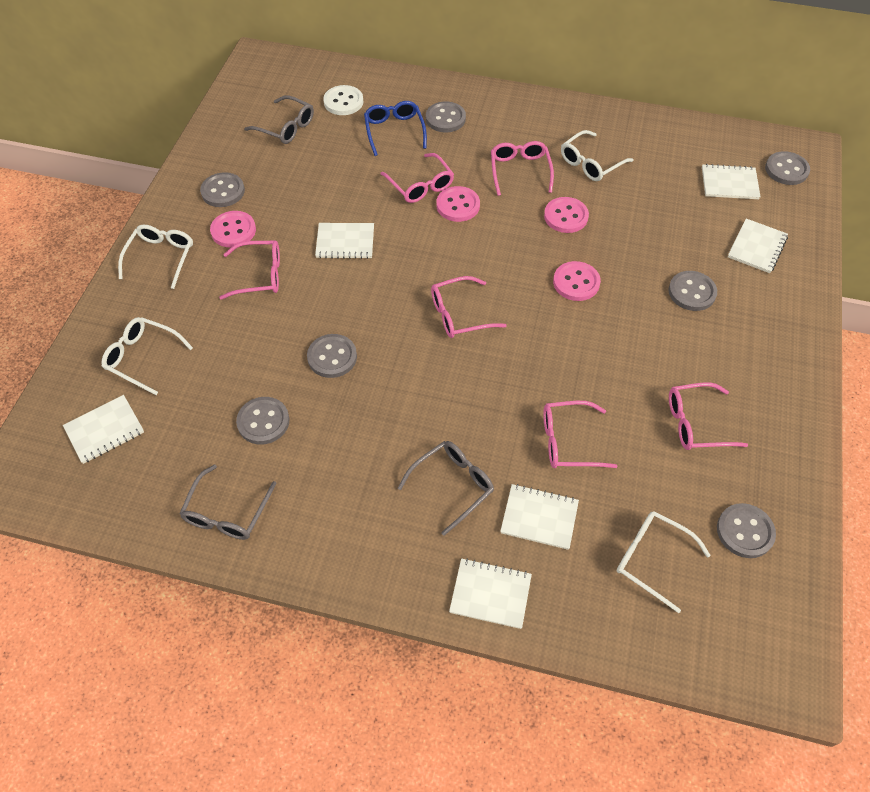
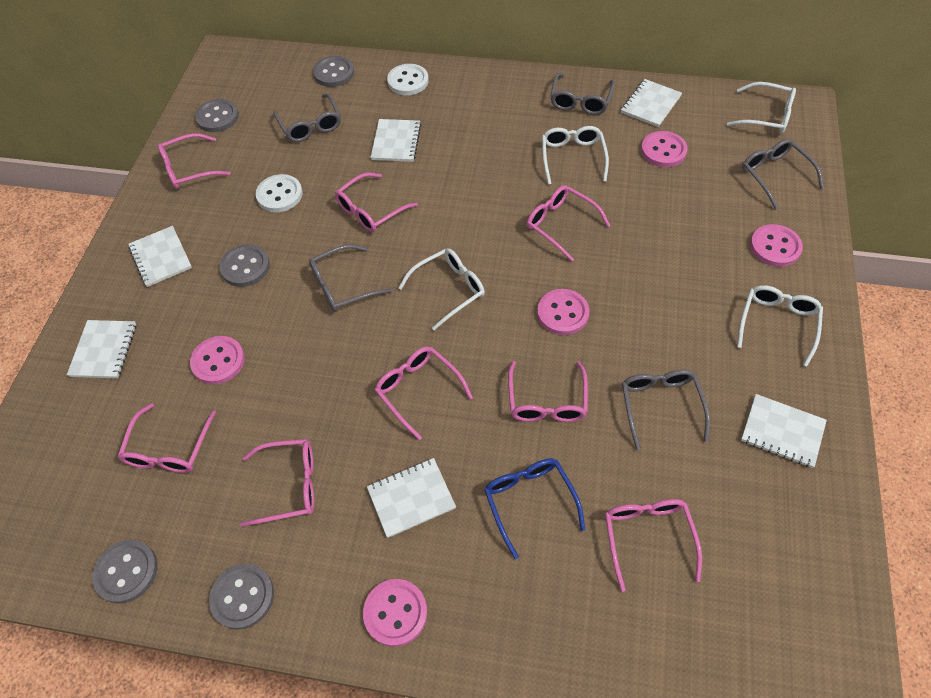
grey button: [200,172,245,207] [236,397,289,445] [307,334,357,378] [426,102,466,132] [668,271,717,311] [717,503,776,558] [765,151,810,185] = 7 -> [92,540,158,603] [195,99,239,132] [209,563,274,630] [219,244,270,287] [313,56,354,87] = 5
grey glasses: [179,464,276,540] [244,95,314,144] [398,441,494,536] = 3 -> [273,94,341,142] [309,244,392,312] [550,73,615,115] [622,369,710,450] [742,139,824,210] = 5
pink button: [210,211,256,248] [437,186,480,222] [544,197,589,233] [553,261,601,301] = 4 -> [190,336,245,385] [363,579,427,647] [537,289,590,335] [641,131,688,167] [750,224,803,267] = 5
pink glasses: [219,241,280,300] [381,153,454,203] [431,276,507,338] [491,141,554,196] [543,401,617,468] [669,382,748,450] = 6 -> [118,403,216,473] [158,133,231,189] [240,439,314,527] [335,172,418,232] [375,346,473,440] [508,361,588,422] [527,185,610,262] [605,499,702,592] = 8
white button: [323,85,363,115] = 1 -> [256,174,303,212] [387,64,429,95] = 2

